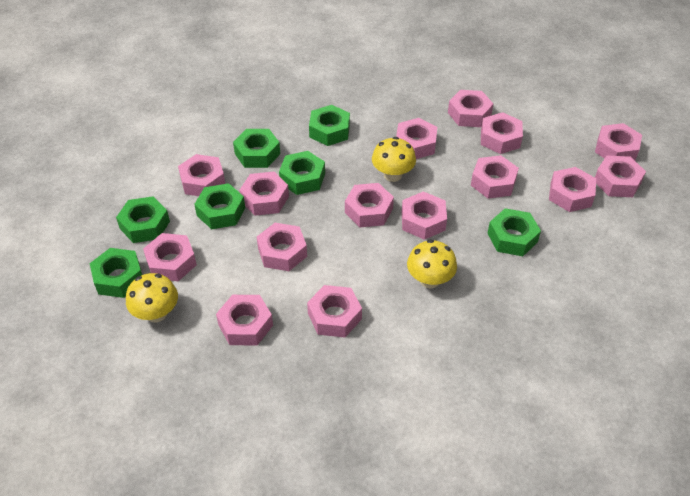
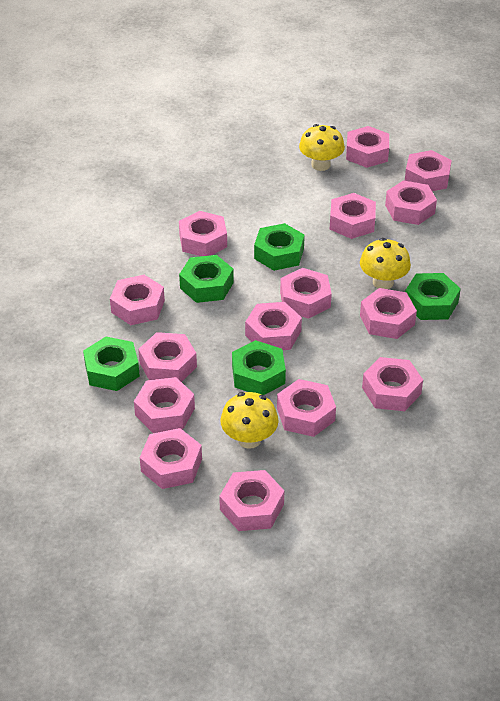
green nut: [89,248,142,298] [116,196,170,243] [194,183,245,229] [233,129,280,168] [279,151,325,195] [309,105,350,146] [487,208,541,256] = 7 -> [83,337,140,391] [179,255,234,303] [232,340,286,395] [254,223,305,271] [405,273,461,320] = 5

